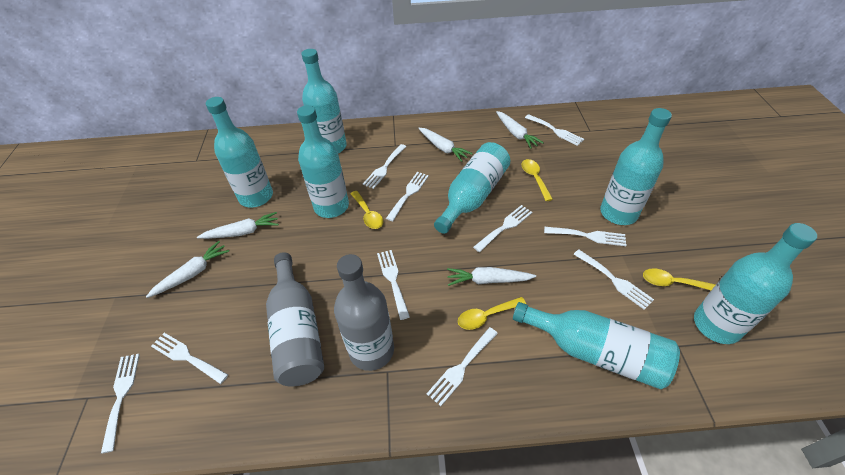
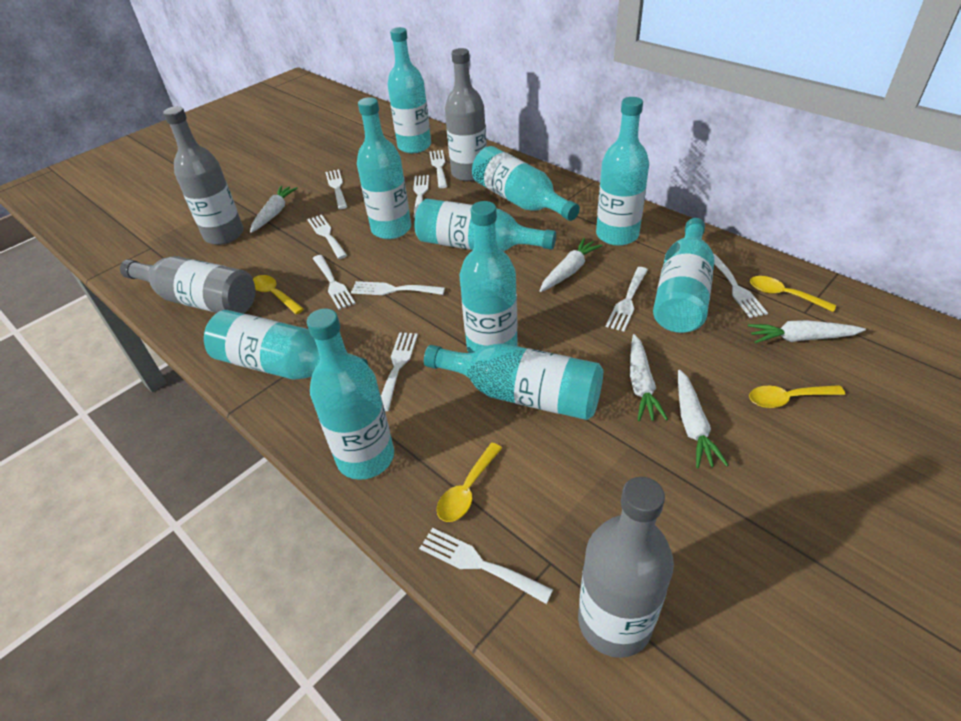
grey bottle: [266,252,324,386] [334,254,394,371] = 2 -> [120,256,255,314] [163,106,243,245] [445,48,487,181] [578,477,674,658] = 4
turquoise bottle: [206,97,273,207] [297,105,349,218] [301,49,347,154] [434,142,510,234] [513,302,680,389] [600,108,672,225] [694,223,817,344] = 7 -> [204,310,368,380] [307,309,394,480] [357,97,411,239] [387,27,431,153] [414,199,556,251] [424,343,603,420] [459,201,518,353] [472,146,580,221] [596,97,649,246] [653,218,714,333] = 10

